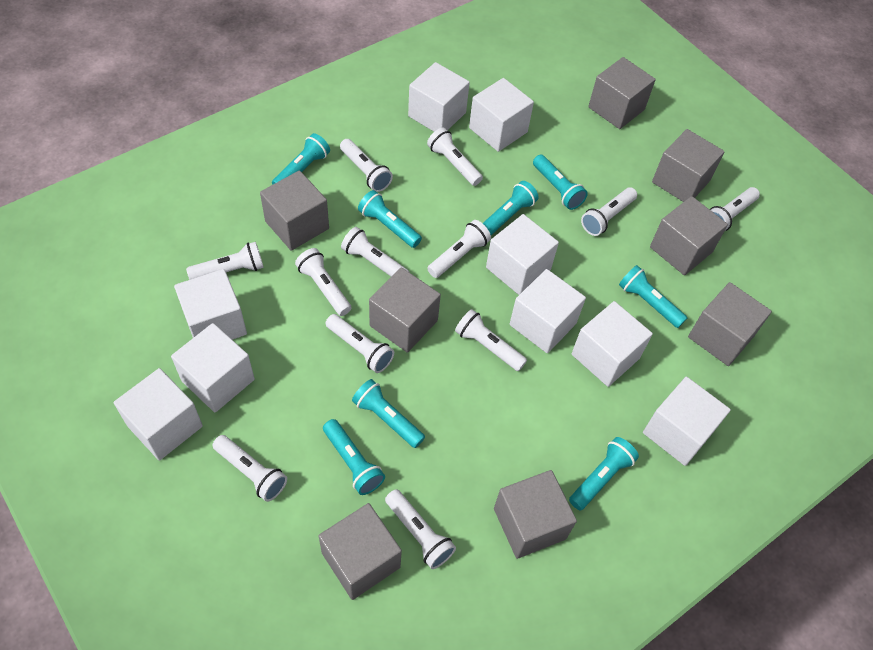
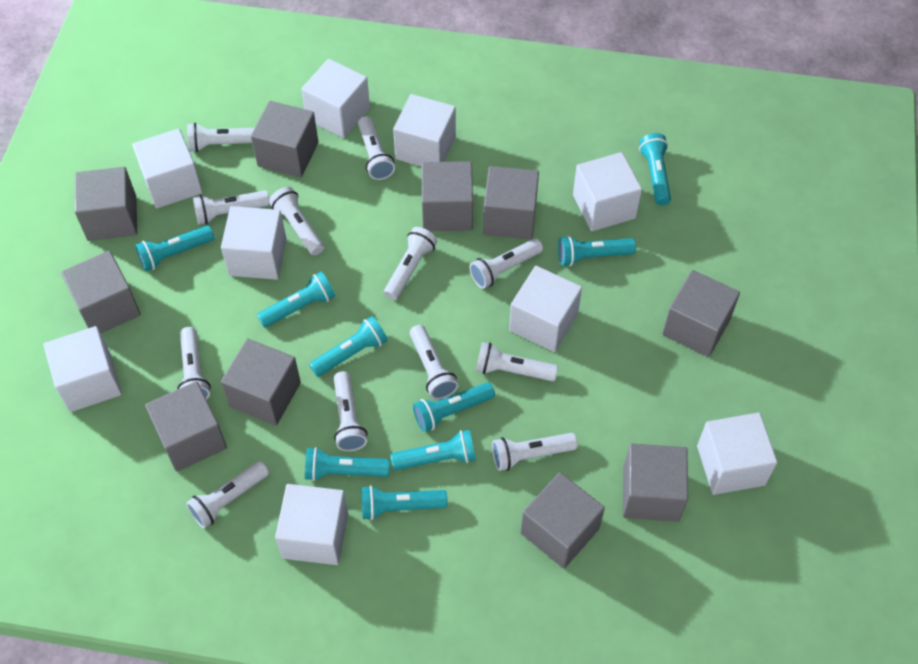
grey cube: [260,170,329,251] [318,503,402,600] [369,268,441,353] [494,470,577,559] [588,57,656,129] [650,196,728,275] [652,129,724,202] [688,282,772,366] = 8 -> [61,251,141,333] [75,167,137,241] [145,381,227,472] [221,339,301,426] [251,101,318,178] [422,161,473,231] [483,166,539,239] [521,472,605,568] [623,443,688,522] [662,270,740,357] = 10
turquoise flashlight: [272,133,330,185] [323,419,385,495] [352,379,425,448] [358,190,422,248] [483,181,539,235] [533,154,588,210] [569,437,639,510] [619,265,687,328] = 8 -> [135,226,214,271] [257,272,335,327] [305,447,390,481] [309,316,388,377] [361,485,447,520] [390,430,476,470] [413,382,495,432] [558,236,636,266] [639,133,671,205] = 9

